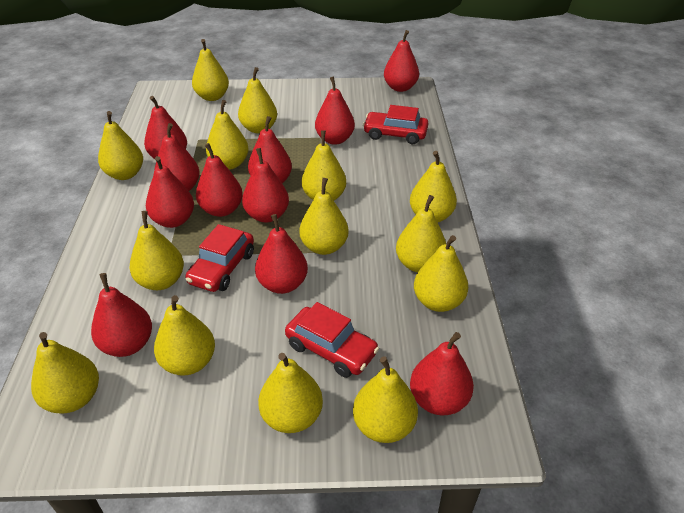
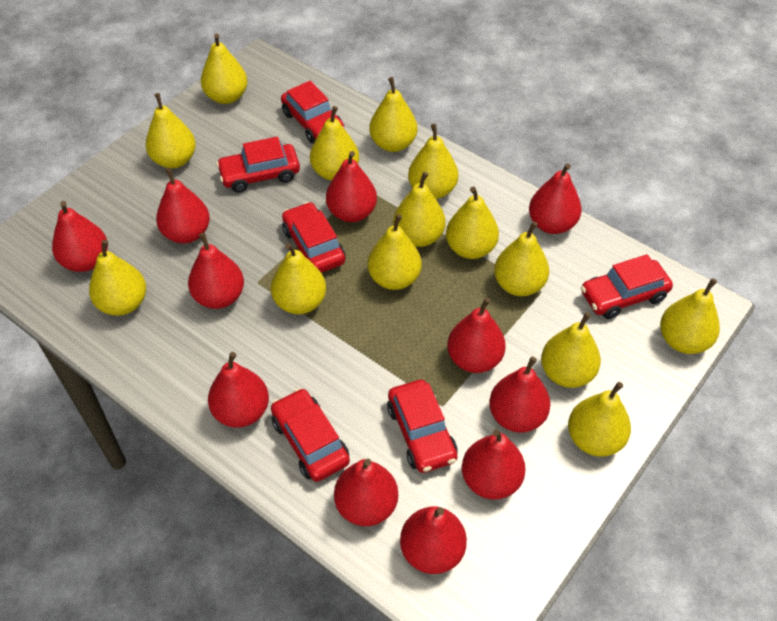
red car: [185,224,254,292] [285,302,379,378] [363,105,429,144] = 3 -> [216,137,300,193] [271,388,350,482] [281,81,344,144] [282,202,345,273] [387,380,458,473] [581,254,673,319] = 6

